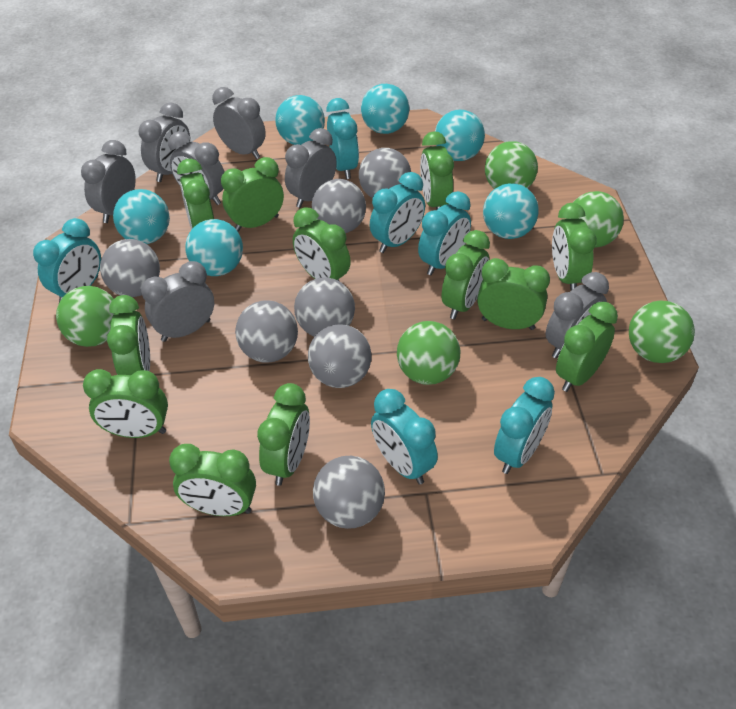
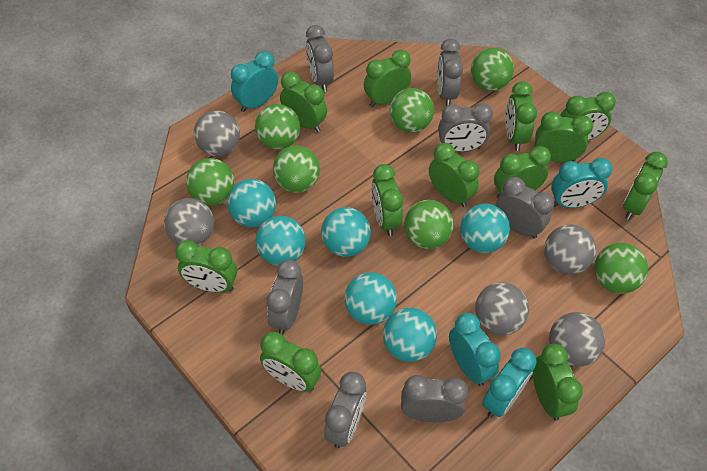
green ball: [56,286,115,347] [397,321,460,385] [485,141,538,189] [566,191,624,248] [629,300,695,363] = 5 -> [186,158,235,206] [255,104,300,150] [273,146,320,193] [390,88,434,133] [404,200,454,249] [471,48,514,91] [594,243,648,294] = 7
grey ball: [100,239,160,297] [235,300,298,363] [294,278,355,337] [308,324,371,388] [312,179,366,233] [313,456,385,529] [359,148,411,198] = 7 -> [164,198,214,246] [194,111,240,156] [475,282,529,335] [544,225,596,275] [549,312,605,367] = 5
turquoise clock: [33,218,101,302] [326,98,359,179] [370,172,425,253] [371,389,438,485] [418,191,471,276] [494,377,555,474] = 6 -> [231,51,278,112] [449,313,501,386] [482,348,537,418] [551,158,613,208] = 4

